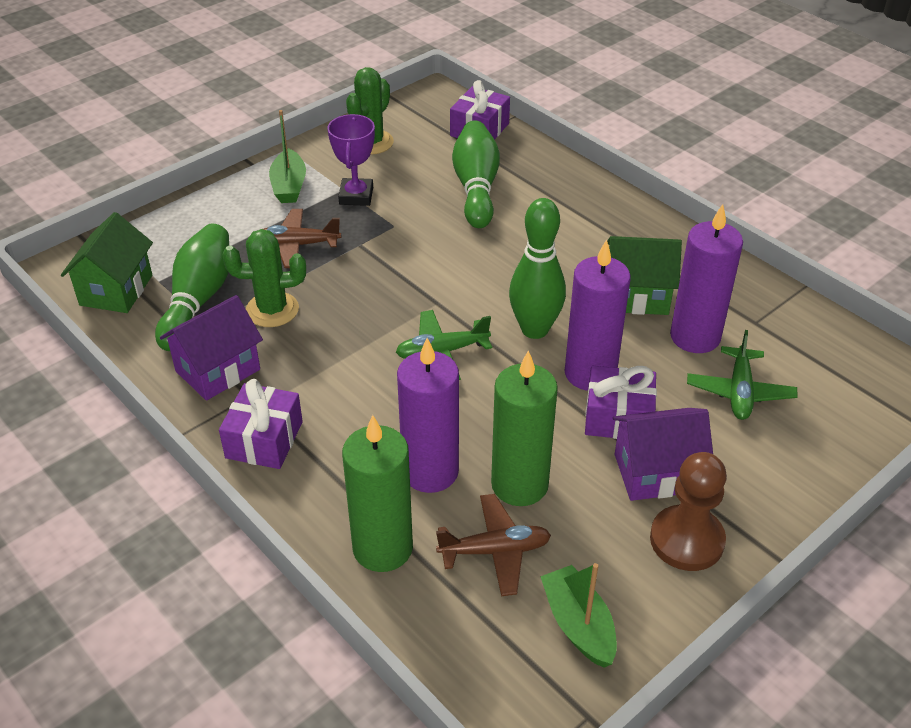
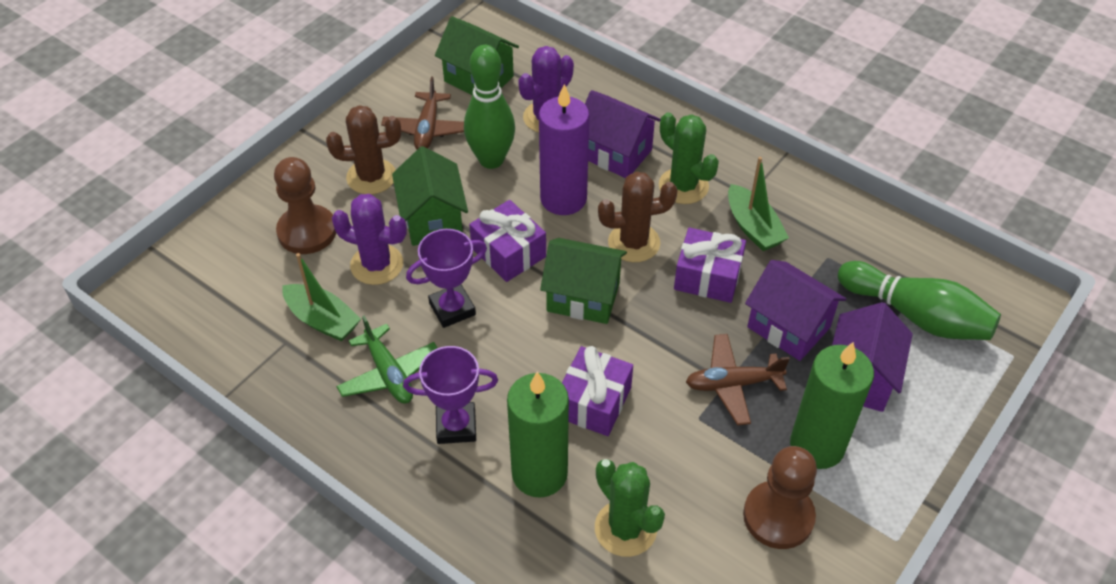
brown cactus: none = 0 -> [326,105,401,195] [598,172,678,262] = 2
brown pawn: [650,452,727,571] = 1 -> [274,157,336,254] [743,446,817,549] = 2
green bowling pin: [155,224,229,351] [452,121,500,228] [509,198,566,339] = 3 -> [464,45,515,169] [838,261,1001,340] = 2
green house: [61,212,153,313] [607,236,682,315] = 2 -> [392,146,468,246] [435,16,519,95] [540,238,627,324] = 3
green plane: [396,310,492,380] [687,330,798,420] = 2 -> [336,316,438,404] = 1
purple cactus: none = 0 -> [332,194,407,285] [518,46,574,133] = 2
purple candle: [397,338,459,493] [565,239,631,391] [670,204,743,353] = 3 -> [539,84,589,215] = 1
purple house: [160,295,263,401] [613,408,713,501] = 2 -> [585,90,661,178] [745,260,846,361] [832,302,913,412] = 3
purple trophy: [328,114,375,206] = 1 -> [403,346,498,444] [406,229,487,328] = 2

